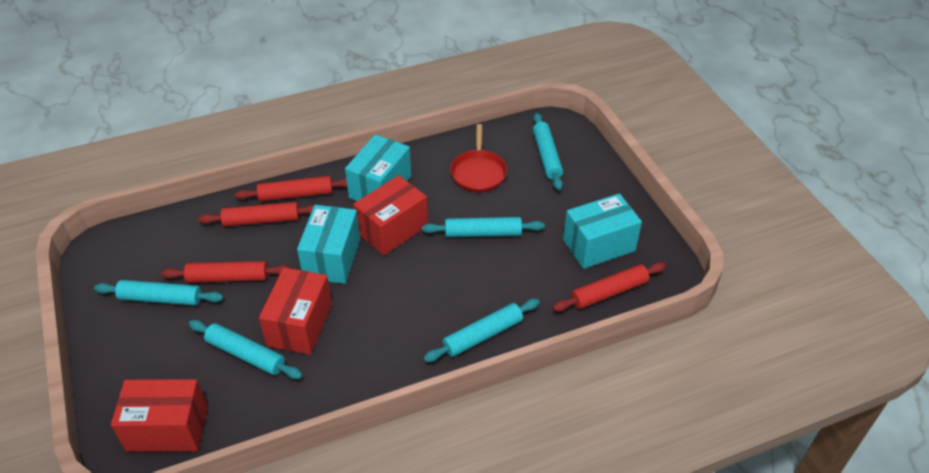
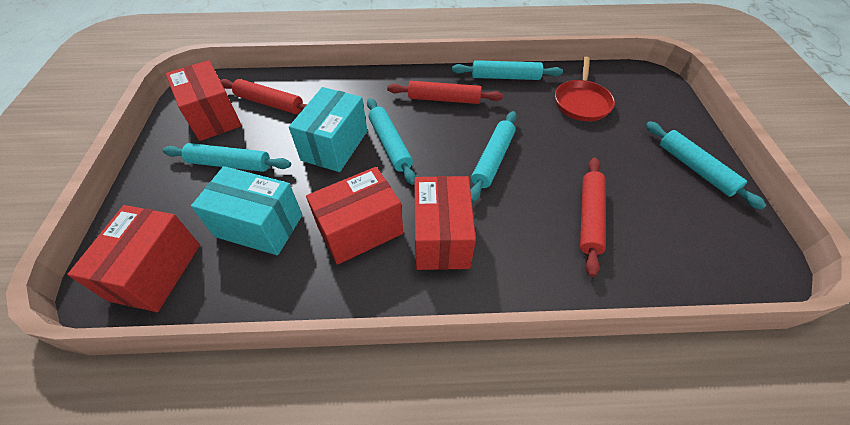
red box: [111,379,208,452] [259,267,332,355] [353,175,428,256] = 3 -> [67,205,200,312] [166,60,242,141] [306,167,403,265] [415,176,476,270] = 4
red rolling pin: [161,261,291,283] [198,202,314,227] [235,176,347,202] [552,262,666,312] = 4 -> [220,79,307,114] [387,81,503,104] [580,158,606,277] = 3
turquoise box: [297,205,360,284] [345,135,411,201] [563,193,642,269] = 3 -> [191,166,302,255] [289,87,367,172] = 2

